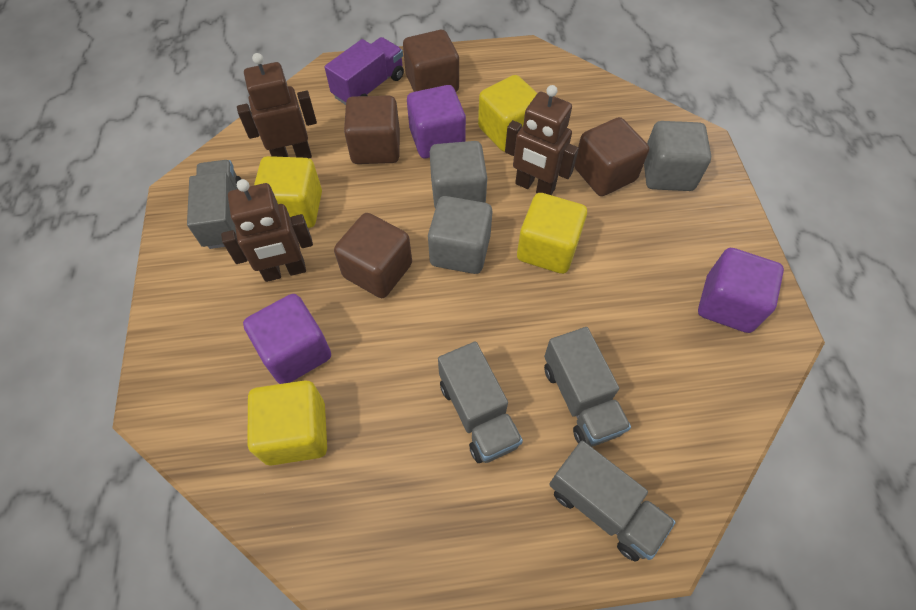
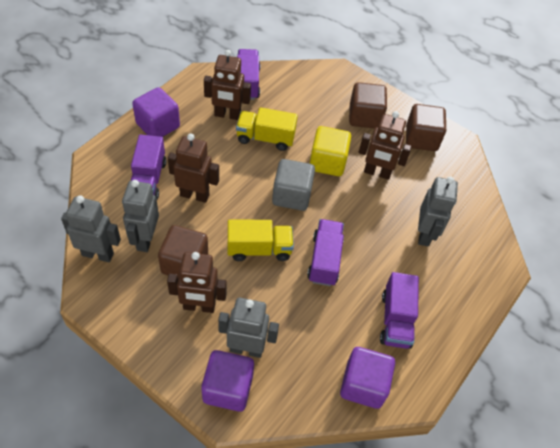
brown cube: [334,213,412,298] [344,96,400,164] [403,30,459,92] [574,117,649,196] = 4 -> [158,225,208,277] [349,82,387,128] [406,104,446,151] = 3
brown robot: [221,179,313,282] [237,53,317,158] [505,85,579,195] = 3 -> [167,252,227,313] [168,133,219,203] [204,50,251,120] [359,111,412,180] = 4
grey cube: [428,196,492,274] [430,141,487,209] [644,121,711,191] = 3 -> [272,159,315,211] = 1
grey robot: none = 0 -> [61,195,121,262] [122,180,159,252] [218,298,279,358] [418,177,458,247] = 4
grey truck: [187,160,241,249] [438,341,523,463] [544,327,631,447] [549,441,676,562] = 4 -> none = 0
purple truck: [325,37,404,105] = 1 -> [130,135,166,200] [237,49,260,100] [307,219,344,286] [380,272,419,349] = 4
yellow cube: [247,380,327,466] [254,156,322,228] [478,75,537,152] [517,193,587,274] = 4 -> [310,126,351,176] = 1
yellow truck: none = 0 -> [228,220,294,261] [236,107,298,151] = 2

